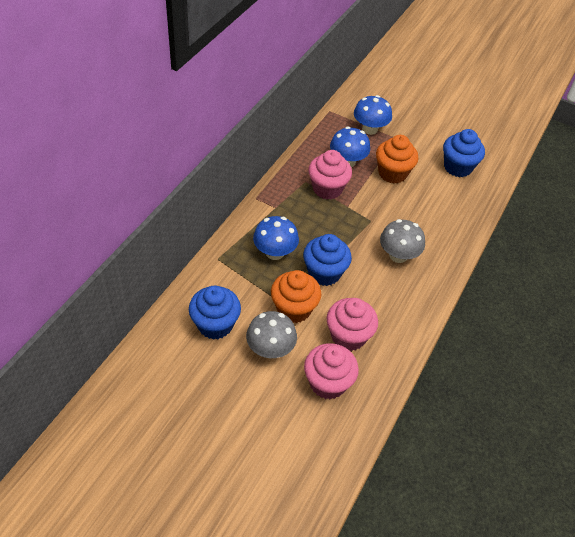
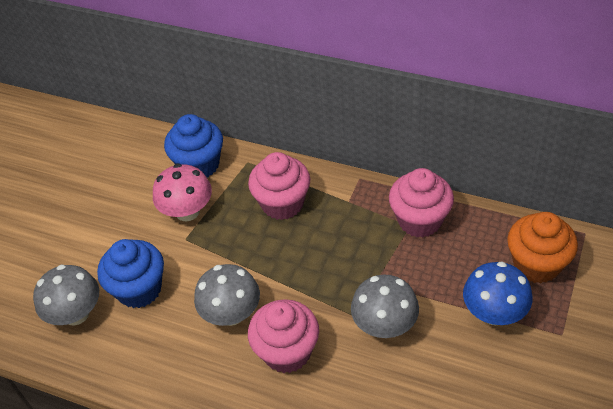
blue cupcake: [189,286,241,340] [303,234,352,286] [443,129,485,177] = 3 -> [97,239,164,308] [164,114,223,177] = 2
blue mushroom: [253,216,299,260] [330,126,370,167] [354,95,392,135] = 3 -> [463,262,532,325] = 1
grey mushroom: [246,311,297,359] [380,219,425,263] = 2 -> [33,264,99,326] [194,264,260,326] [351,275,419,338] = 3
orange cupcake: [271,270,321,323] [376,135,418,183] = 2 -> [507,212,578,284] = 1
pink mushroom: none = 0 -> [153,164,212,221] = 1

